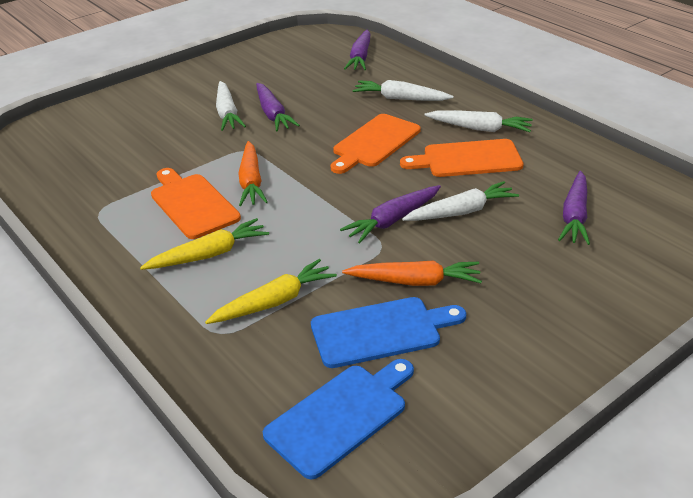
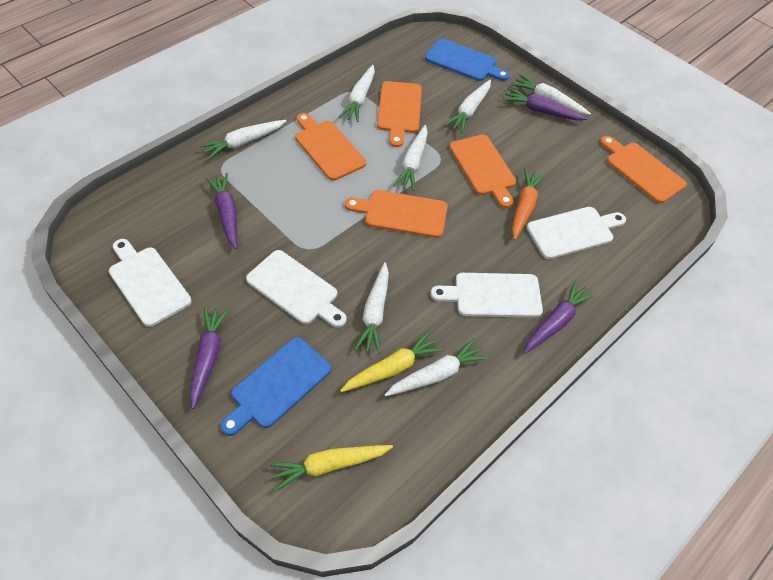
orange carrot: [238,141,268,206] [342,260,482,286] = 2 -> [512,168,545,240] = 1
orange cutting board: [151,168,241,239] [331,114,421,174] [400,139,524,177] = 3 -> [295,113,366,181] [345,190,448,238] [377,81,422,147] [449,135,516,208] [600,136,687,203] = 5
white carrot: [216,81,246,131] [352,80,453,101] [402,181,519,221] [424,110,533,132] = 4 -> [199,120,286,160] [339,65,375,122] [354,262,389,354] [385,338,489,397] [393,125,428,191] [444,80,491,133] [511,74,591,115] = 7
white cutting board: none = 0 -> [109,239,192,327] [246,250,347,328] [430,273,543,318] [527,207,626,259] = 4

